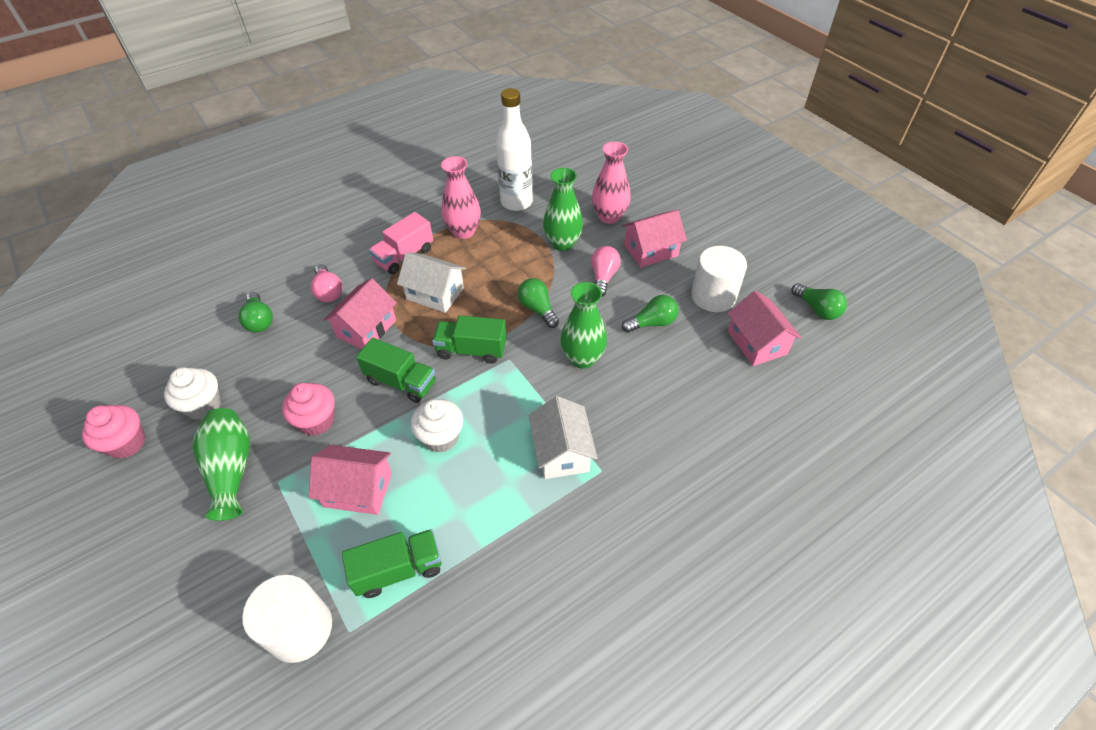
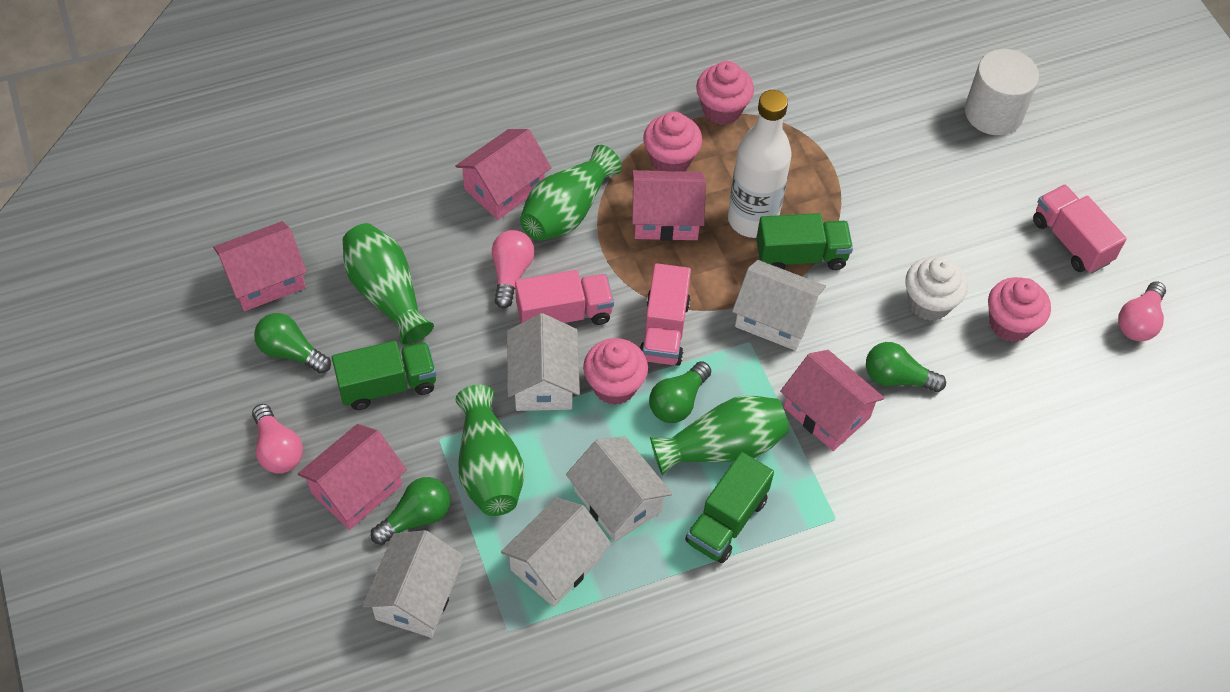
green vase: [193,408,250,521] [543,168,583,251] [560,282,607,369] = 3 -> [343,223,434,345] [455,385,524,516] [520,145,622,241] [650,395,789,475] = 4
pink cupcake: [82,405,145,459] [282,383,335,436] = 2 -> [583,338,648,405] [643,112,702,171] [696,61,754,125] [988,277,1051,342] = 4
pink house: [308,445,392,515] [323,278,397,349] [622,210,687,268] [727,291,802,366] = 4 -> [213,221,307,311] [298,424,407,530] [455,129,551,220] [632,170,706,241] [780,350,884,451] = 5
pink light bulb: [311,264,343,302] [591,246,621,297] = 2 -> [252,404,303,474] [492,230,535,308] [1118,281,1166,341] = 3
pink truck: [369,212,433,274] = 1 -> [515,270,614,325] [640,263,691,366] [1033,185,1127,274] = 3
pink vase: [441,156,481,239] [592,142,631,224] = 2 -> none = 0
white cupcake: [164,367,221,420] [411,399,463,453] = 2 -> [905,256,968,321] = 1
white cylinder: [242,574,332,663] [691,246,747,312] = 2 -> [965,49,1039,135] = 1
white house: [397,252,466,313] [529,396,598,479] = 2 -> [362,530,465,638] [501,497,611,607] [507,313,580,411] [566,436,672,542] [732,260,826,351] = 5

